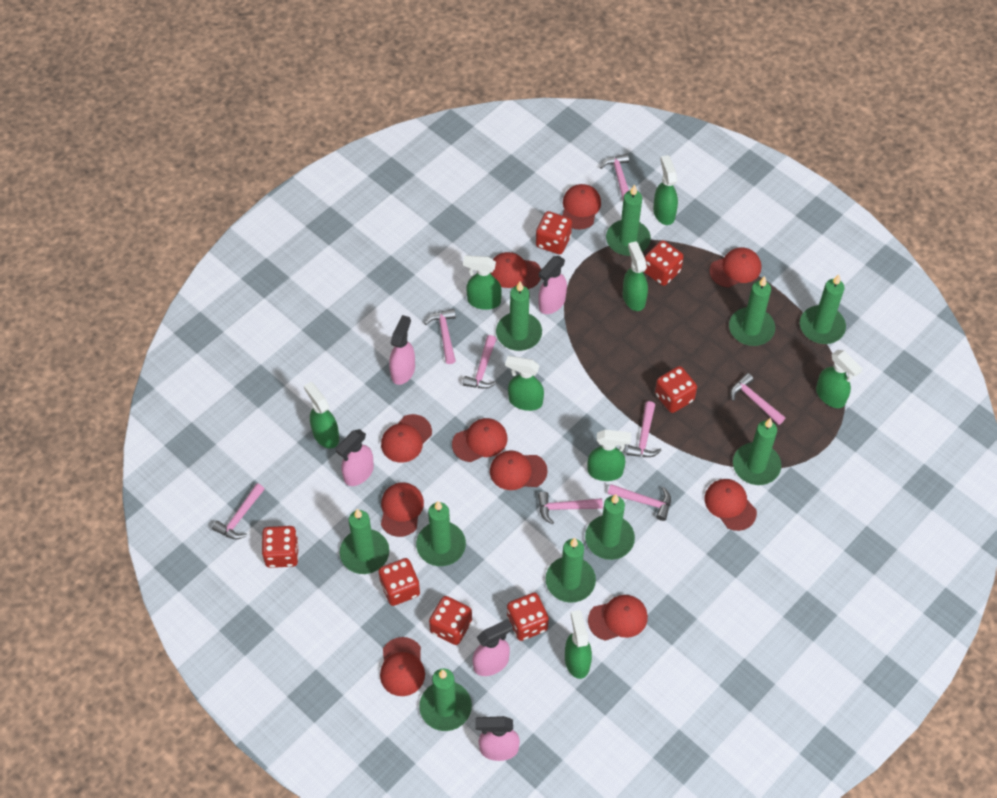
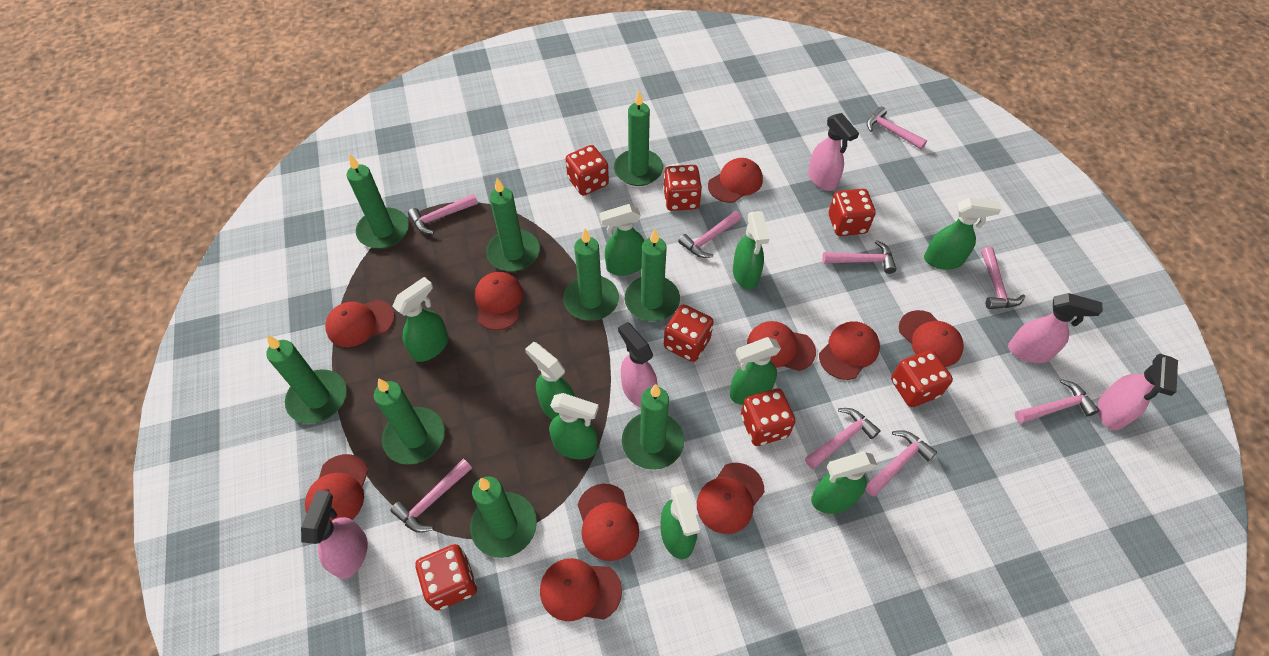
green candle: [339,509,389,574] [416,501,466,566] [419,668,472,731] [496,281,542,351] [546,538,596,603] [585,494,635,560] [606,185,651,256] [729,276,775,346] [733,418,781,485] [800,274,846,344] = 10 -> [266,335,347,424] [347,154,409,249] [374,378,445,465] [470,476,537,558] [486,178,540,272] [563,229,619,321] [614,91,663,186] [622,384,684,470] [625,229,680,321] = 9
green spray bottle: [304,382,339,448] [463,256,502,310] [505,356,544,411] [565,610,592,679] [587,430,631,481] [623,241,648,311] [653,155,678,225] [816,350,862,408] = 8 -> [392,277,449,362] [525,342,575,420] [549,393,599,460] [599,204,645,276] [661,485,700,559] [730,337,781,405] [733,211,769,289] [811,452,877,514] [924,198,1001,270] = 9
pink hammer: [212,483,264,539] [424,309,456,364] [463,335,497,389] [538,492,603,525] [600,154,629,199] [608,484,671,521] [626,401,662,457] [731,373,785,425] = 8 -> [391,459,472,533] [408,194,478,234] [678,211,742,258] [805,408,881,469] [822,240,896,274] [865,430,937,497] [867,106,927,150] [981,247,1025,309] [1015,379,1099,423] = 9

